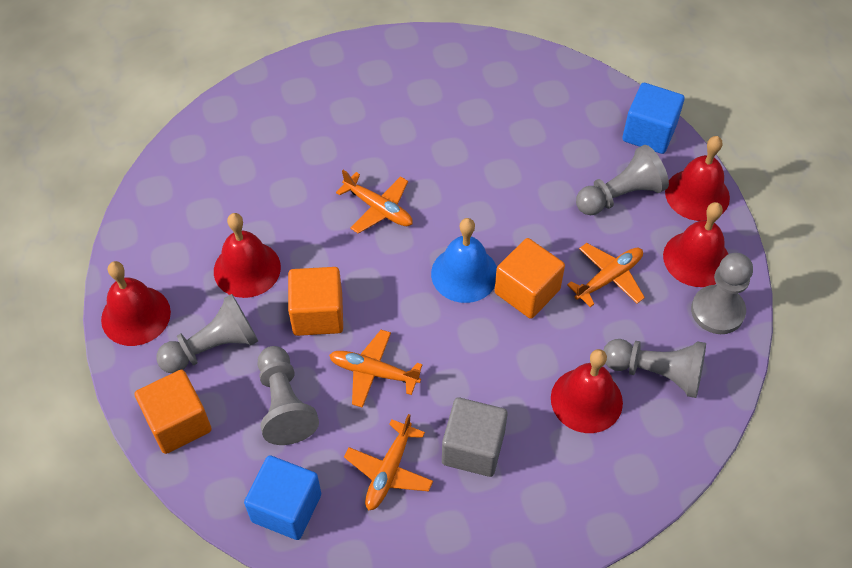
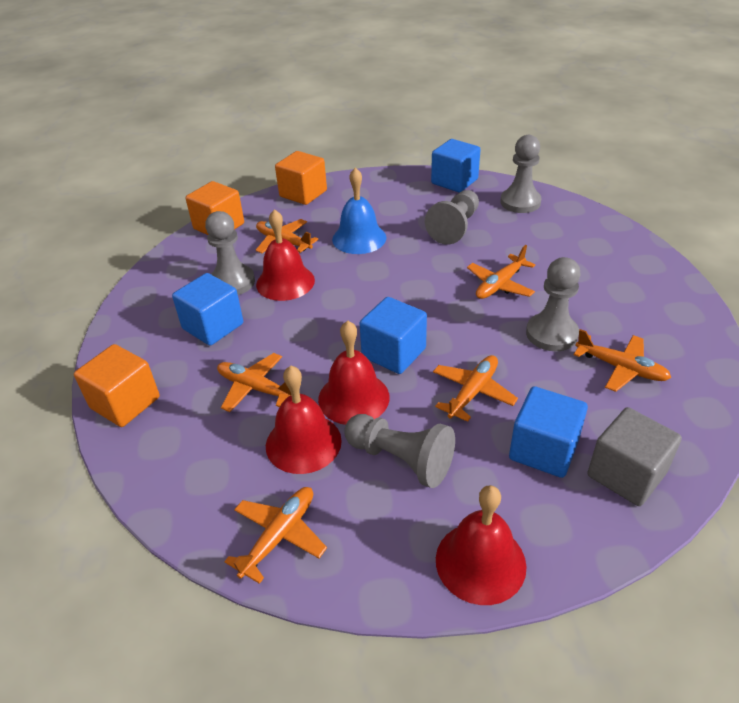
blue cube: [244,455,321,540] [622,83,685,154] = 2 -> [172,273,243,346] [359,297,427,374] [431,139,481,192] [509,386,588,478] = 4
orange plane: [329,330,422,408] [336,170,413,234] [344,414,433,511] [567,243,645,307] = 4 -> [217,353,291,412] [224,487,327,584] [256,219,318,253] [433,355,518,422] [467,245,535,299] [574,329,671,392] = 6
red bell: [101,261,171,346] [214,213,281,298] [551,349,623,433] [663,202,728,287] [665,136,730,221] = 5 -> [256,209,315,301] [266,366,342,474] [318,321,390,425] [436,485,527,605] = 4

